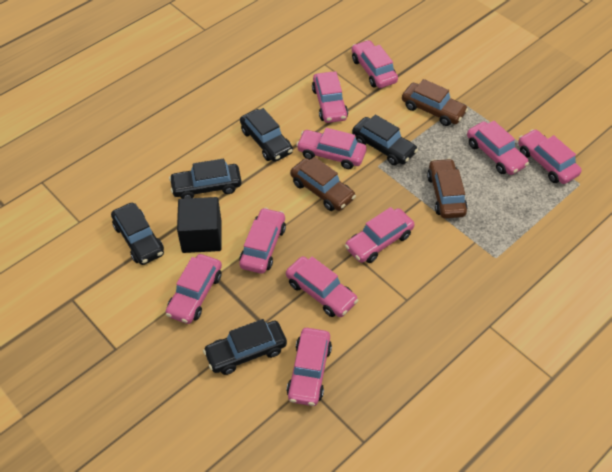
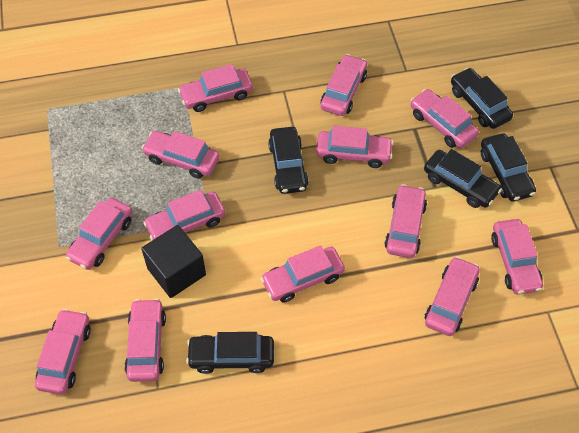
brown car: [290,157,356,211] [402,79,468,126] [427,158,467,219] = 3 -> none = 0
pink car: [166,254,222,324] [239,208,286,274] [286,256,358,317] [286,328,332,406] [296,128,366,169] [312,71,348,123] [345,207,415,263] [352,40,398,88] [467,121,529,175] [518,129,582,184] = 10 -> [35,309,91,395] [66,198,132,270] [124,298,166,382] [142,131,219,179] [143,190,225,240] [178,64,253,112] [260,245,345,303] [316,126,393,168] [321,54,367,116] [384,184,427,258] [410,89,479,148] [425,256,480,336] [491,219,543,295] = 13

